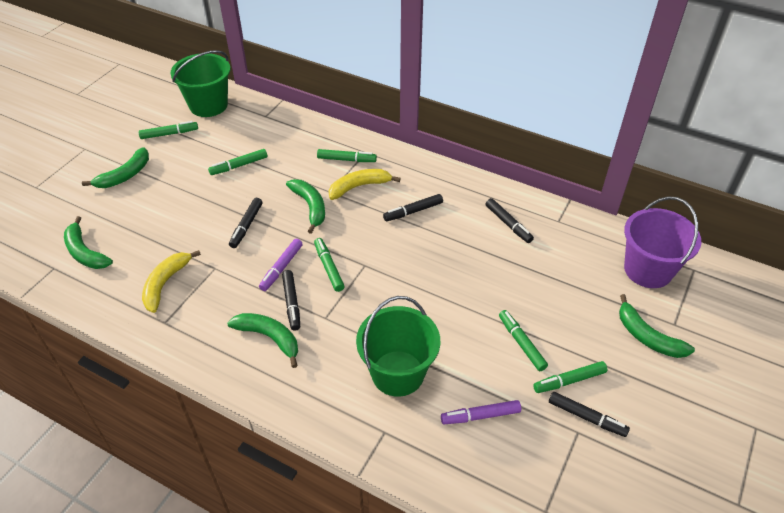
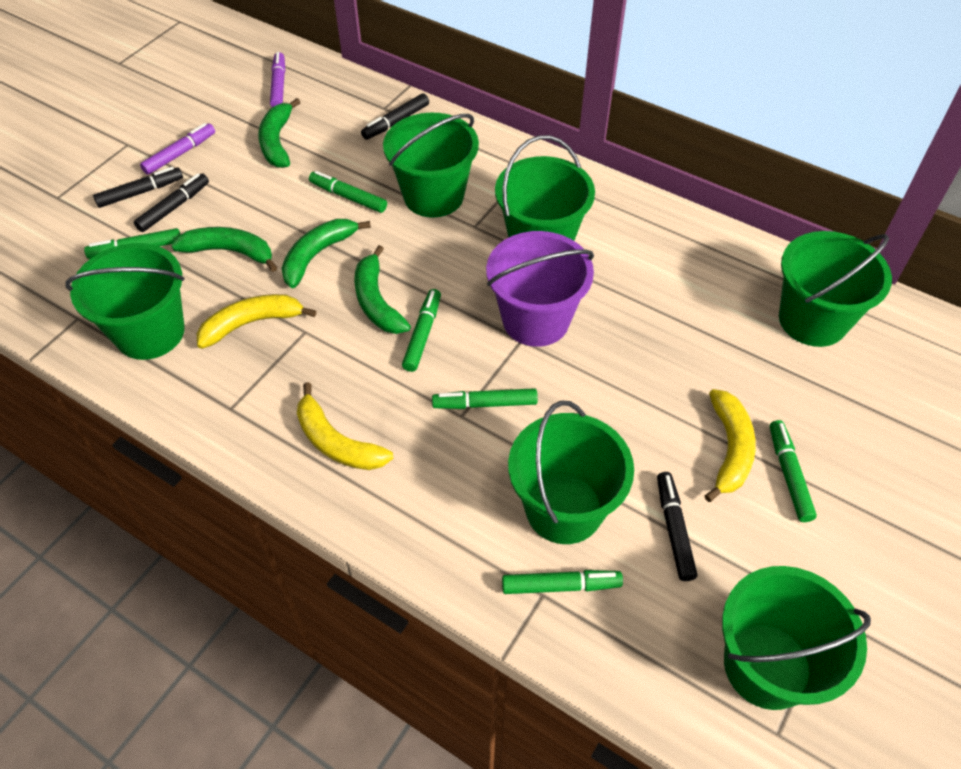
black marker: [229,198,262,248] [282,270,300,331] [383,194,443,221] [486,198,534,243] [549,392,630,437] = 5 -> [93,167,183,208] [134,173,209,232] [361,93,429,140] [657,472,697,581] = 4
green banana: [64,216,113,269] [82,147,149,188] [227,313,298,368] [286,179,325,234] [619,294,695,358] = 5 -> [172,227,278,272] [258,98,301,168] [282,219,371,288] [354,245,411,334] = 4
green bucket: [171,50,230,117] [356,296,440,397] = 2 -> [66,243,185,360] [383,113,479,217] [495,135,595,241] [508,401,634,544] [722,566,871,710] [779,231,892,347] = 6
yellow banana: [142,250,201,313] [329,169,401,200] = 2 -> [197,294,317,349] [297,382,393,470] [705,389,756,502] = 3

